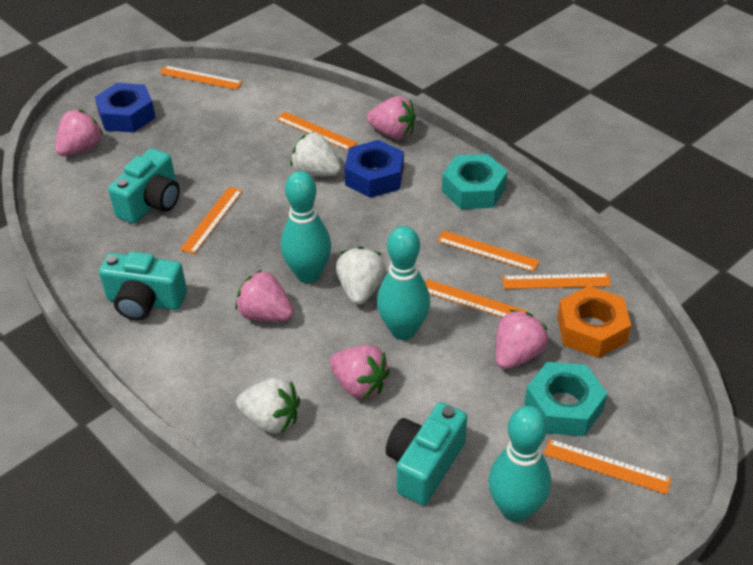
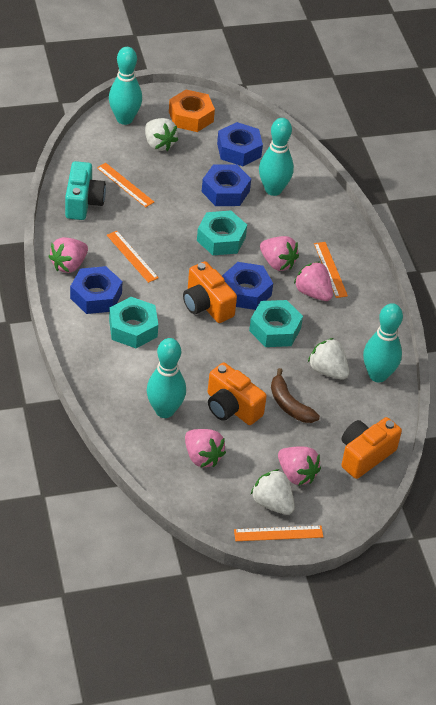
blue nut: [95,83,156,133] [344,140,404,198] = 2 -> [70,266,122,314] [202,164,251,206] [217,122,263,166] [222,262,273,310] = 4
brown banana: none = 0 -> [271,368,320,423] = 1
orange camera: none = 0 -> [183,261,237,323] [208,363,267,425] [342,417,402,479] = 3
orange ruler: [159,66,242,90] [180,187,242,254] [276,112,357,150] [425,279,528,317] [437,230,539,272] [502,273,611,289] [544,439,672,494] = 7 -> [97,163,154,207] [107,231,159,283] [234,525,323,541] [314,242,348,298] = 4
turquoise bowling pin: [281,171,331,283] [377,226,430,340] [488,406,551,522] = 3 -> [109,47,142,125] [146,338,186,418] [259,118,294,196] [363,303,403,382] = 4
turquoise camera: [99,252,187,320] [108,148,180,224] [386,402,467,505] = 3 -> [65,161,106,220] = 1
turquoise nut: [442,154,507,209] [524,362,607,436] = 2 -> [109,297,158,348] [197,211,247,255] [249,300,303,347] = 3

